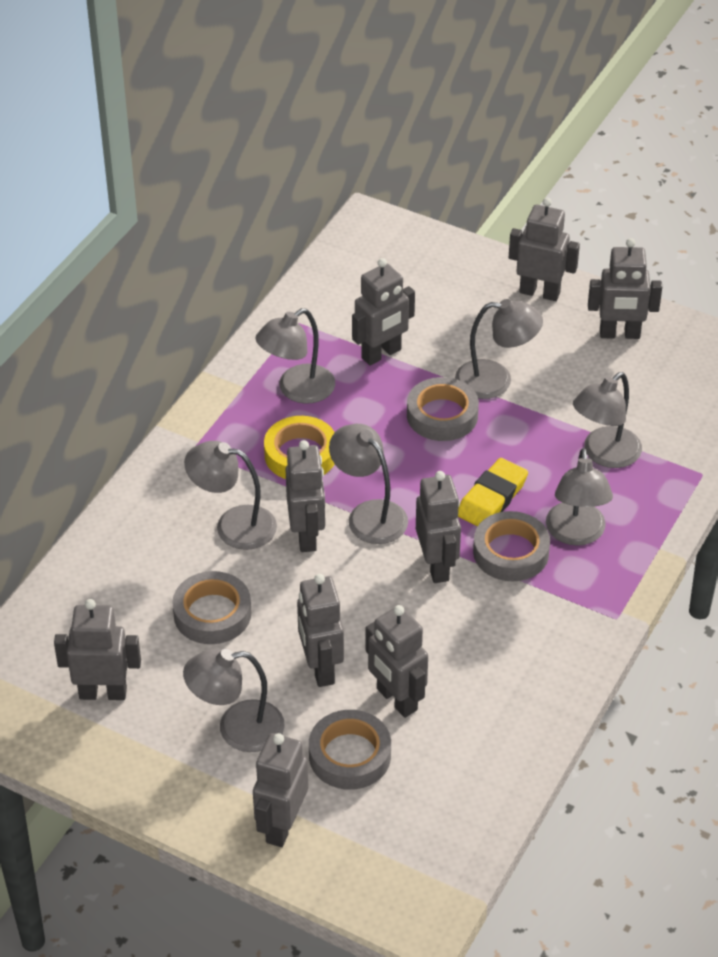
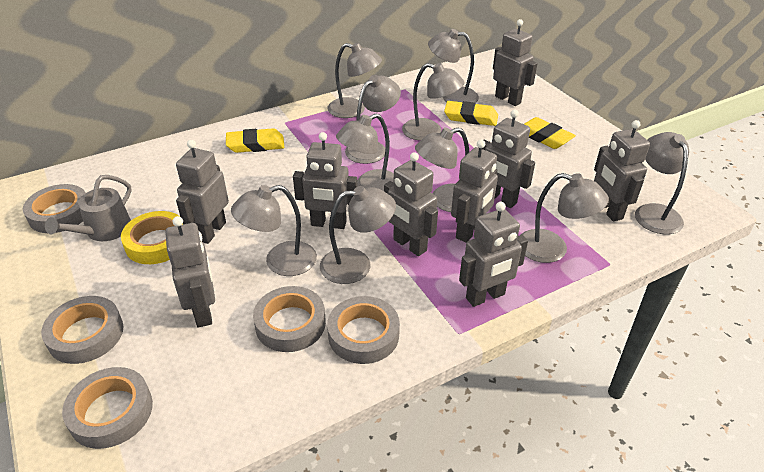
grey lamp: [183,649,285,752] [184,441,277,550] [255,308,335,404] [329,424,408,544] [455,299,543,399] [546,448,613,546] [573,372,642,468] = 7 -> [231,185,317,276] [320,186,396,284] [327,43,382,118] [336,114,394,191] [345,75,401,164] [402,63,464,141] [415,128,469,212] [428,29,479,103] [521,173,609,263] [635,132,689,234] = 10
grey tape: [172,571,251,644] [309,710,391,790] [407,377,479,441] [473,511,550,581] = 4 -> [23,184,86,233] [41,296,124,364] [62,367,153,449] [253,286,326,352] [327,296,400,364] = 5
grey watering can: none = 0 -> [45,175,132,241] = 1
yellow eraser: [458,458,528,527] = 1 -> [226,128,284,153] [444,101,498,126] [525,117,576,149] = 3

